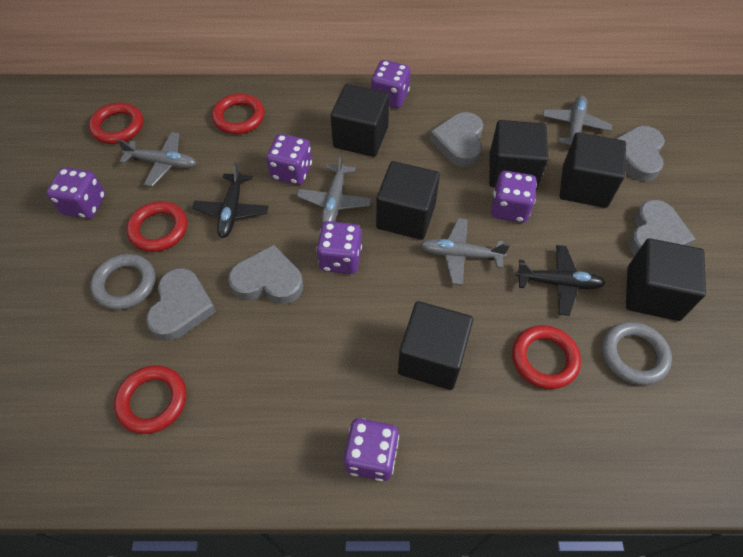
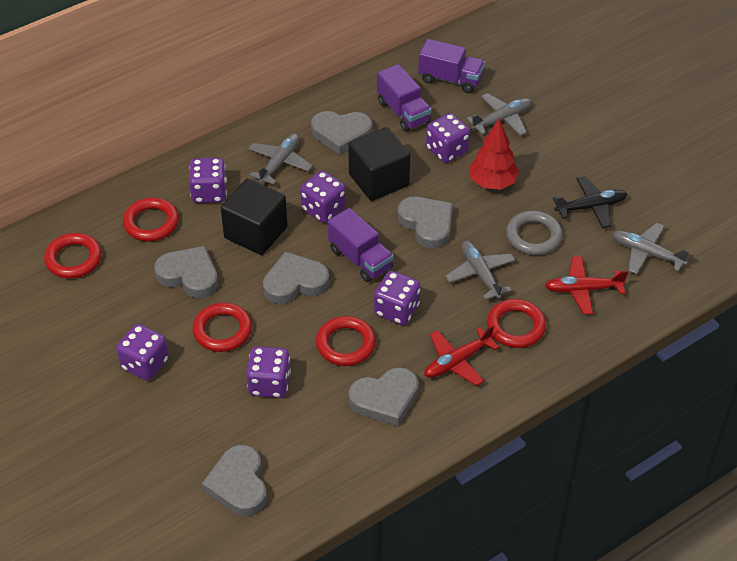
black cube: [331,84,389,157] [376,161,440,240] [398,301,473,390] [489,120,548,190] [560,133,626,208] [626,238,706,321] = 6 -> [221,178,288,255] [348,127,410,201] = 2
black plane: [192,162,269,238] [515,245,605,316] = 2 -> [553,176,627,229] = 1
grey heart: [146,268,216,341] [228,245,303,304] [430,112,483,167] [616,126,665,181] [628,200,695,255] = 5 -> [154,246,218,298] [202,445,267,516] [263,252,329,304] [311,111,373,155] [349,367,419,426] [398,197,453,249] = 6
grey ring: [90,254,155,310] [602,322,672,385] = 2 -> [506,211,563,255] = 1
purple truck: none = 0 -> [328,208,394,282] [377,64,431,132] [418,39,485,93] = 3
red plane: none = 0 -> [425,325,499,386] [545,256,628,315] = 2
red tree: none = 0 -> [469,119,519,190] = 1

